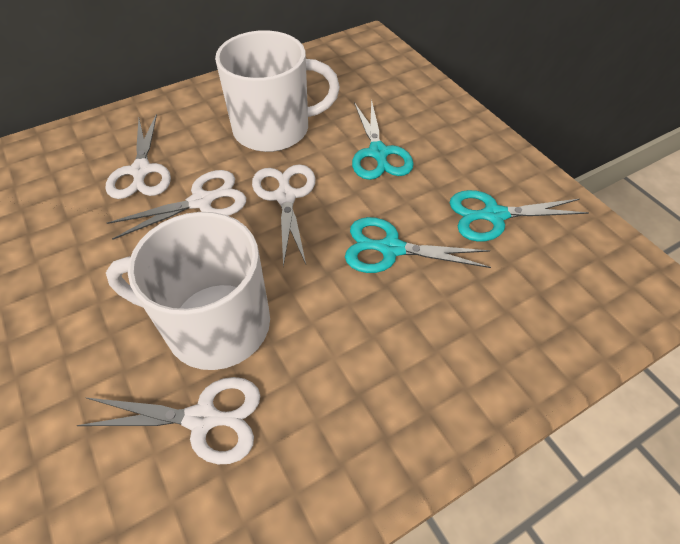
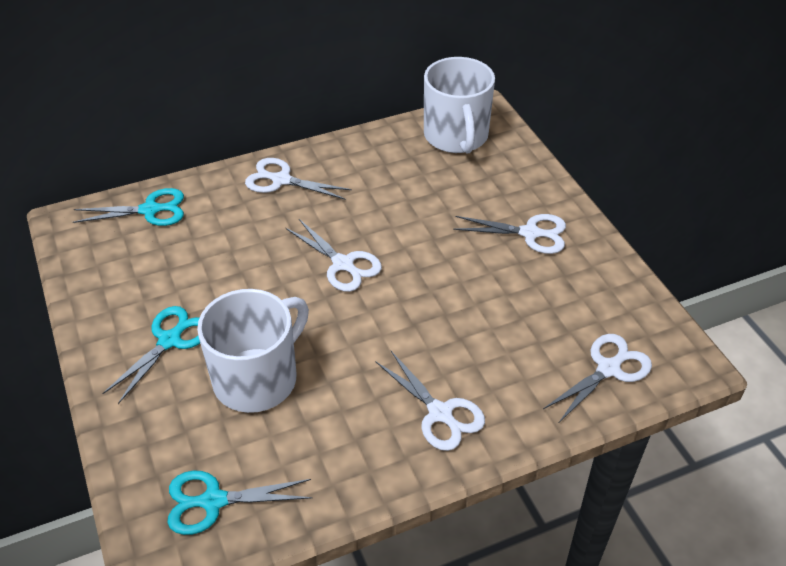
white scissors: [77,377,260,464] [106,114,171,199] [107,170,246,240] [252,164,316,267] = 4 -> [245,158,352,200] [286,219,382,292] [375,351,485,451] [453,214,566,254] [543,334,652,422] = 5

